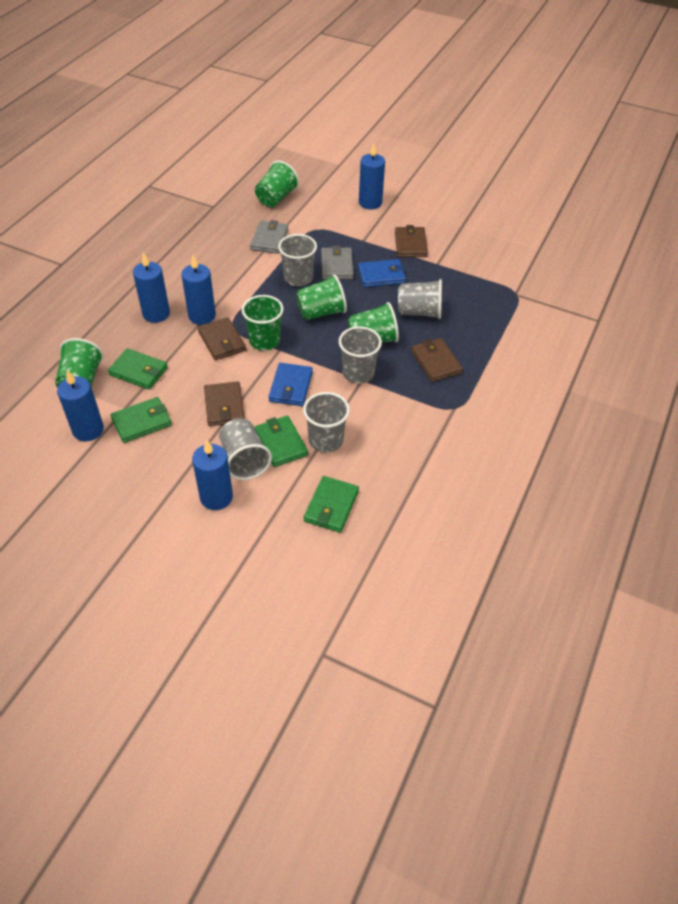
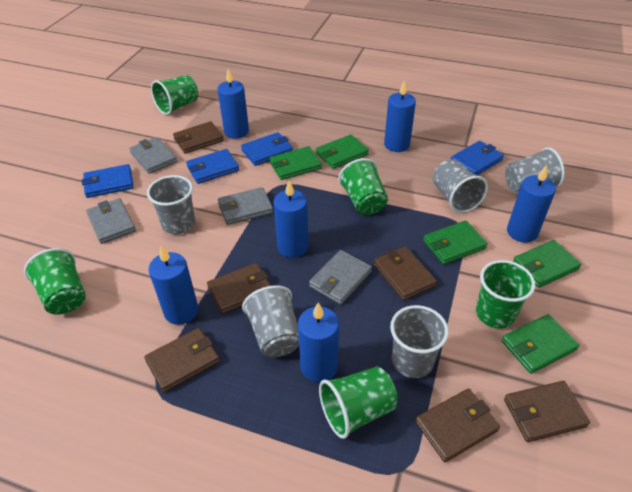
blue candle: [57,370,104,441] [133,252,170,323] [181,255,216,325] [192,440,233,510] [359,143,385,209] = 5 -> [149,245,198,325] [217,69,249,139] [273,181,308,258] [298,303,339,382] [384,80,416,152] [507,165,556,243] = 6
blue wallet: [268,363,313,406] [358,259,406,287] = 2 -> [82,164,134,198] [186,149,239,184] [241,132,293,166] [451,141,504,175] = 4
brown wallet: [198,317,246,360] [204,381,245,426] [395,225,428,257] [411,338,463,382] = 4 -> [144,328,220,393] [173,121,224,154] [207,263,271,314] [374,247,437,300] [415,388,500,462] [504,381,590,442] = 6
green wallet: [108,348,168,390] [110,397,172,443] [254,416,308,467] [304,476,359,533] = 4 -> [269,146,322,180] [316,134,369,169] [423,220,488,265] [502,314,579,374] [513,240,581,288] = 5
grey wallet: [250,220,288,254] [321,246,354,279] = 2 -> [86,198,136,244] [129,137,177,174] [218,187,273,225] [309,250,372,305] = 4

